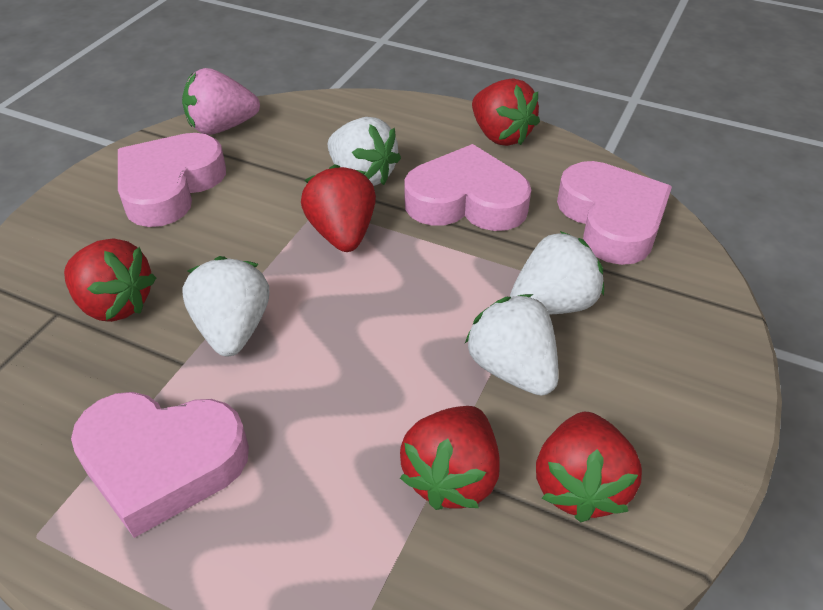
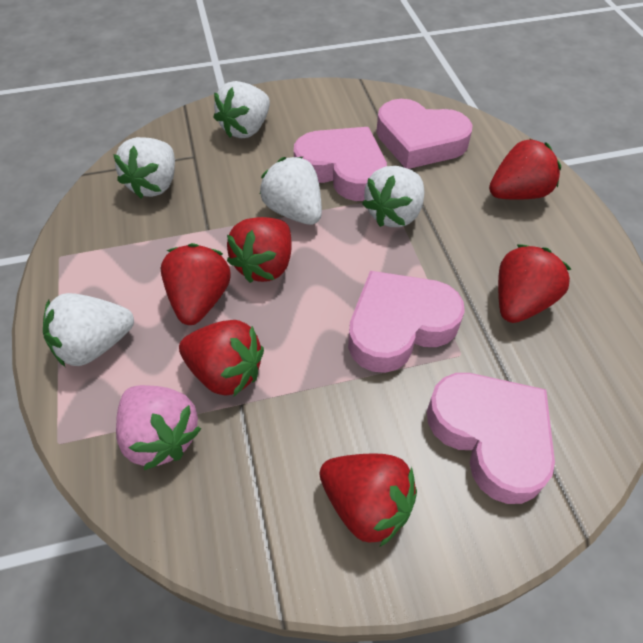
red strawberry: [64,238,156,322] [301,164,376,252] [400,406,500,510] [472,78,540,146] [536,412,642,522] = 5 -> [161,243,231,325] [179,320,264,396] [227,217,292,283] [319,454,417,547] [489,138,561,200] [498,244,571,323] = 6
white strawberry: [183,256,269,356] [328,117,401,186] [465,294,559,396] [510,231,604,314] = 4 -> [43,293,134,367] [113,137,175,198] [214,81,270,138] [260,157,322,225] [362,166,424,227] = 5

